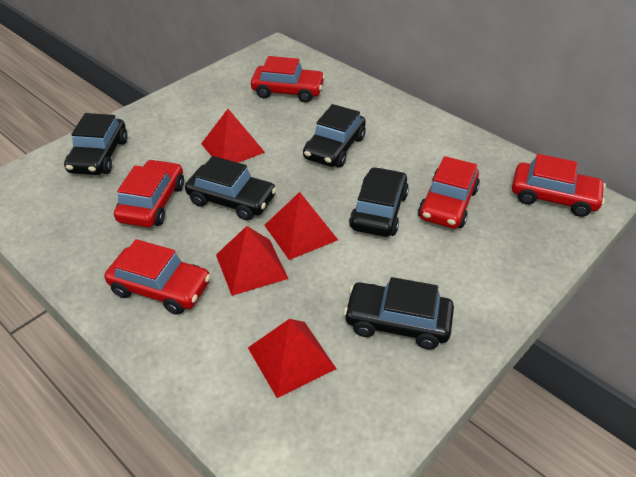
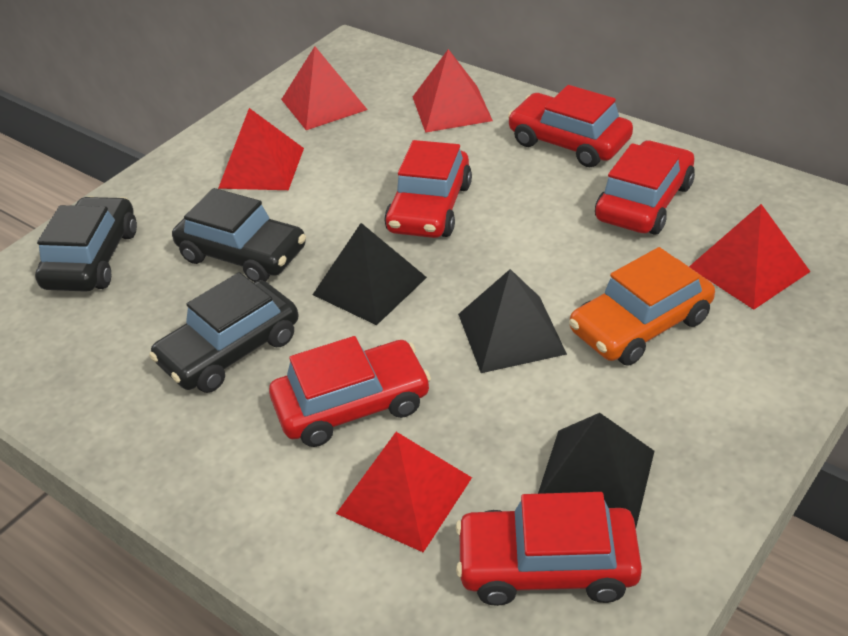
black car: [64,113,128,175] [185,156,277,221] [303,104,366,168] [344,277,454,349] [349,167,409,237] = 5 -> [35,196,137,292] [149,272,298,393] [172,188,306,282] = 3
black pyramid: none = 0 -> [313,223,427,325] [458,269,567,373] [538,413,654,528] = 3
orange car: none = 0 -> [569,247,715,365] = 1
red pyramid: [201,109,265,163] [216,226,288,296] [248,319,336,398] [264,192,338,260] = 4 -> [218,108,304,190] [281,46,368,130] [336,432,472,552] [413,49,493,133] [689,204,810,310] = 5

